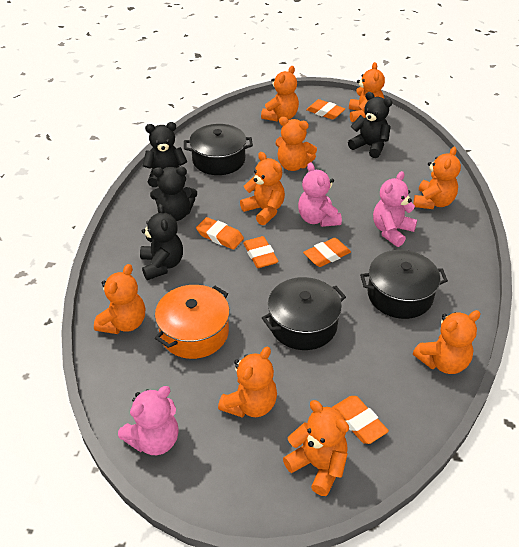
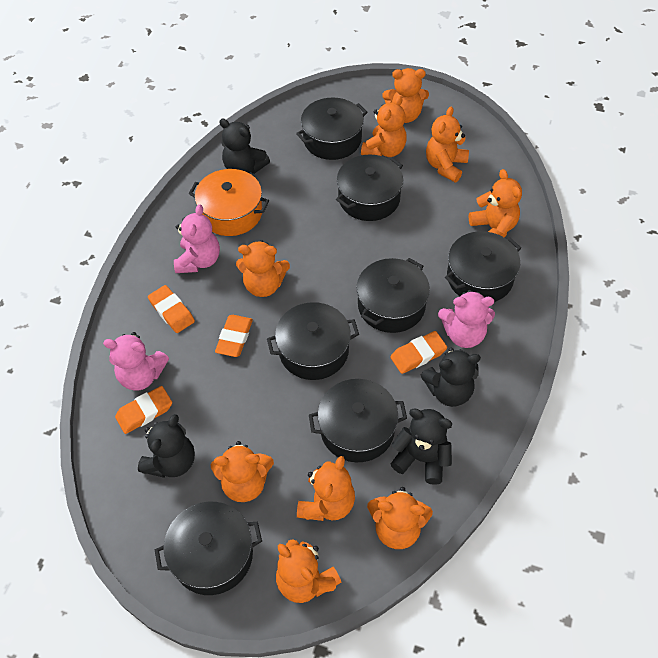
black pot: [184,124,253,175] [262,277,346,350] [360,250,448,319] = 3 -> [155,502,262,595] [267,302,359,380] [296,97,368,160] [309,379,407,462] [336,154,403,221] [356,258,430,333] [445,231,521,302] = 7
orange eraser: [196,217,244,250] [243,236,278,268] [303,238,351,267] [306,99,345,120] [332,396,389,444] = 5 -> [115,386,172,434] [148,285,195,333] [215,315,253,357] [390,331,447,374] = 4

